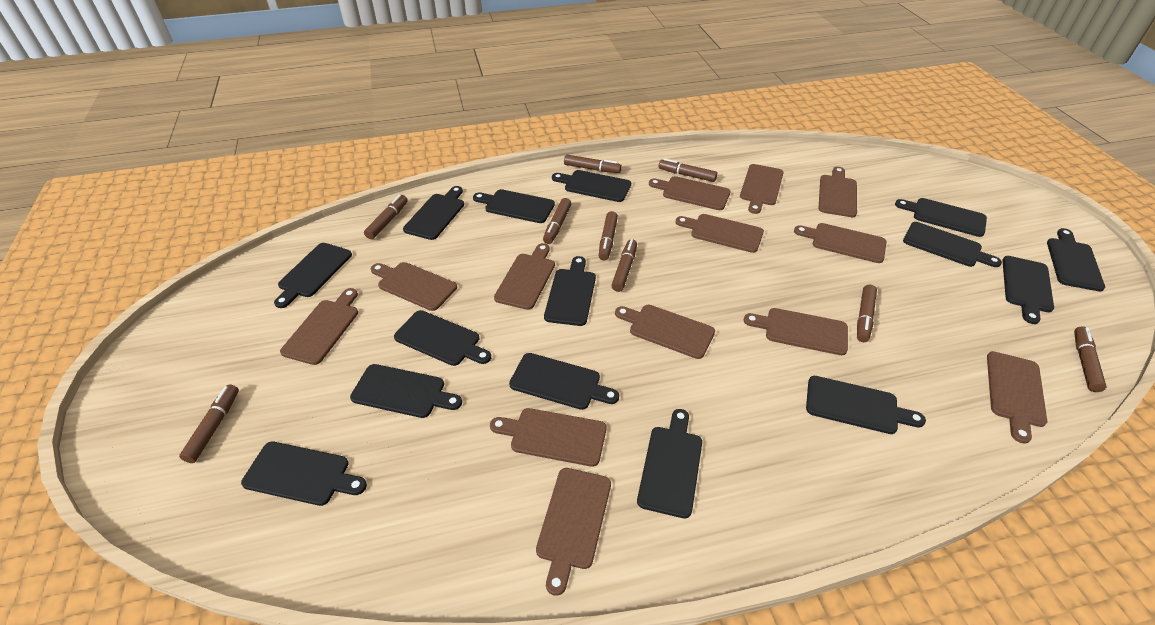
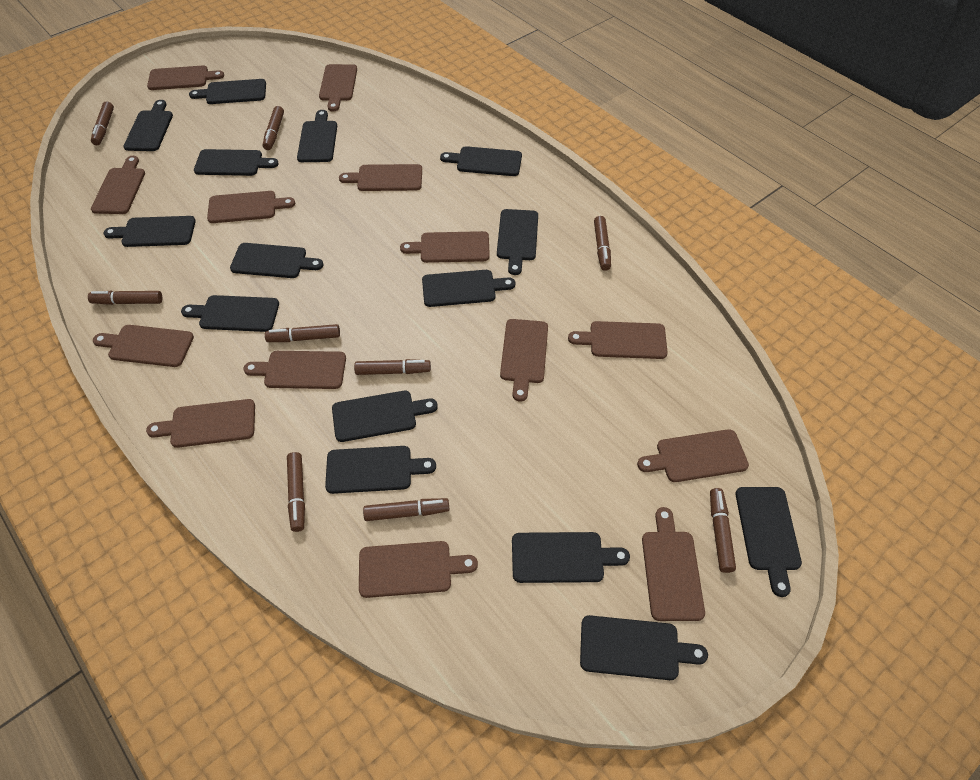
brown cutting board: [280,288,358,365] [371,262,457,311] [490,408,606,467] [494,243,555,310] [536,468,611,596] [615,305,715,359] [649,176,730,210] [675,214,764,253] [740,164,784,214] [744,308,848,355] [794,223,886,263] [818,167,857,217] [987,351,1047,444] = 13 -> [91,156,145,214] [93,325,194,367] [146,399,255,448] [147,65,224,90] [207,191,295,223] [243,351,346,389] [319,64,357,112] [339,164,422,191] [359,541,478,598] [400,231,490,263] [500,319,548,402] [568,321,668,359] [637,429,749,482] [642,507,705,621] = 14

